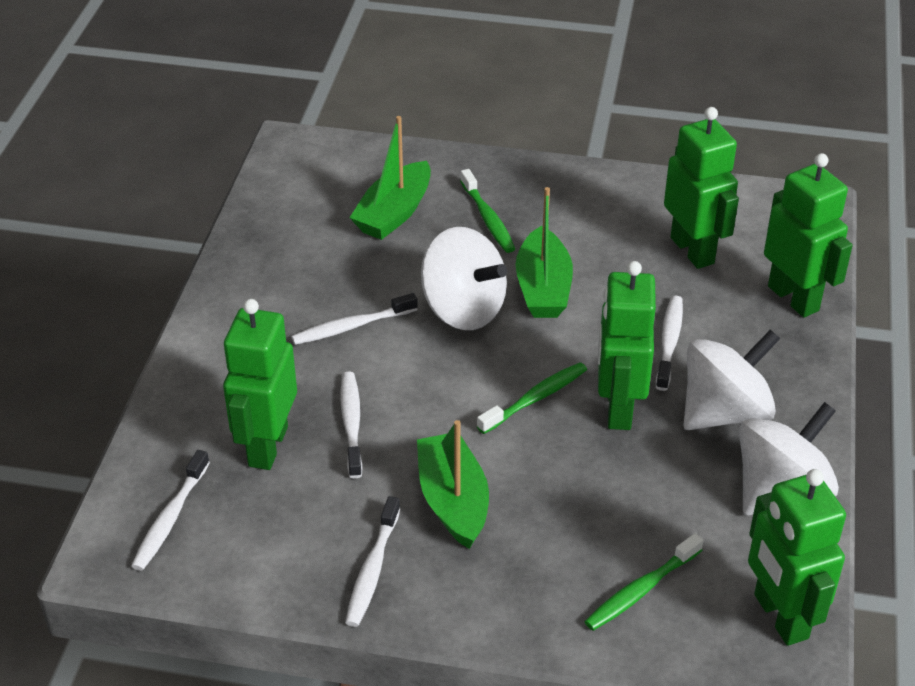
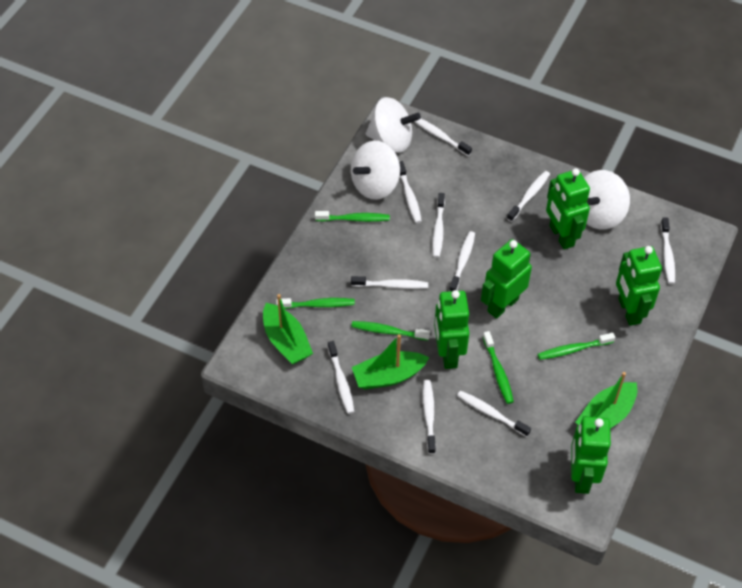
green toothbrush: [460,169,515,253] [477,362,587,434] [584,533,704,631] = 3 -> [276,298,355,309] [315,211,390,222] [351,321,430,341] [483,331,514,404] [538,333,615,360] = 5
white toothbrush: [131,450,210,571] [291,293,418,345] [341,372,363,478] [345,496,400,627] [656,295,683,391] = 5 -> [328,341,354,414] [351,276,428,289] [399,161,422,223] [414,119,472,156] [423,380,436,454] [432,193,445,258] [449,231,475,291] [457,390,531,437] [507,171,550,222] [661,218,675,284] = 10

